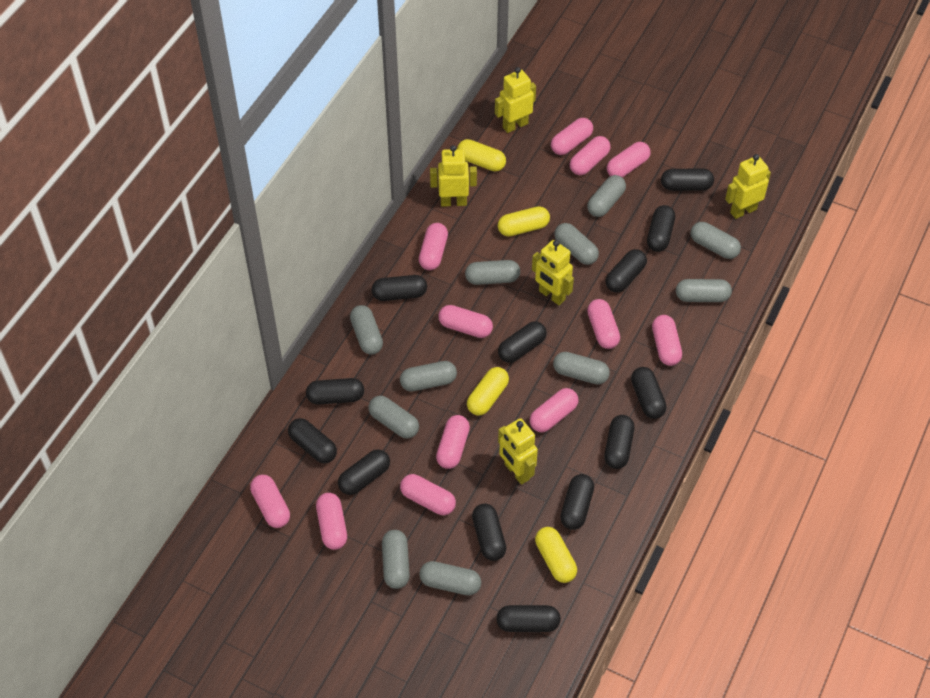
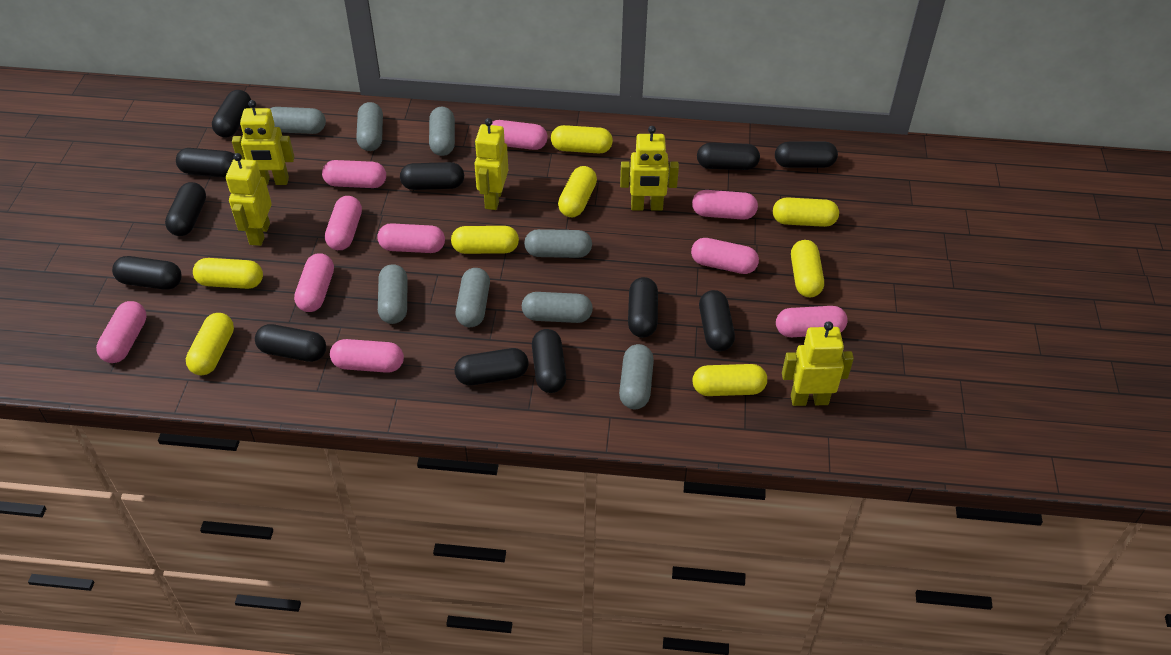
black capsule: [288,418,337,463] [306,378,364,405] [338,449,390,495] [372,275,427,301] [472,504,506,561] [496,605,561,632] [498,321,547,363] [560,474,594,530] [604,415,634,469] [606,249,647,293] [631,367,667,419] [647,205,675,252] [661,169,714,191] = 13 -> [112,256,182,290] [165,182,206,236] [176,148,234,177] [212,90,251,138] [255,324,326,362] [400,162,464,190] [455,348,528,385] [532,329,566,393] [628,277,658,338] [697,143,760,170] [699,290,735,351] [775,142,838,168] = 12
grey capsule: [350,305,383,355] [368,396,419,439] [382,530,410,589] [400,361,457,392] [419,561,481,595] [465,260,520,285] [553,352,610,385] [555,223,599,265] [587,175,626,217] [676,279,732,302] [691,222,741,259] = 11 -> [270,107,326,134] [356,102,383,151] [378,264,407,324] [429,107,455,156] [456,268,490,327] [522,292,593,323] [524,229,592,258] [619,344,654,409] = 8
pink capsule: [250,475,290,528] [316,493,347,550] [400,474,456,515] [419,223,448,270] [436,415,470,469] [438,305,493,338] [530,388,578,432] [551,118,593,155] [570,136,611,175] [587,299,620,349] [607,142,650,178] [652,315,682,366] = 12 -> [96,301,147,363] [294,253,334,312] [322,160,386,188] [325,196,362,250] [330,339,404,373] [377,223,445,253] [492,120,548,150] [691,238,759,274] [692,190,758,220] [776,306,848,337] = 10
yellow capsule: [457,139,506,171] [467,367,509,415] [498,206,550,237] [535,527,577,583] = 4 -> [186,313,234,375] [193,258,263,289] [451,226,519,254] [551,125,613,153] [558,166,597,217] [693,364,767,396] [773,197,839,227] [791,240,824,297] = 8

